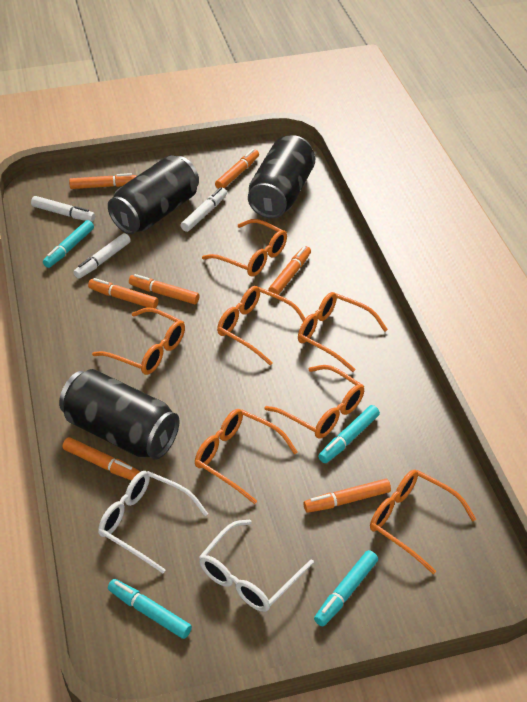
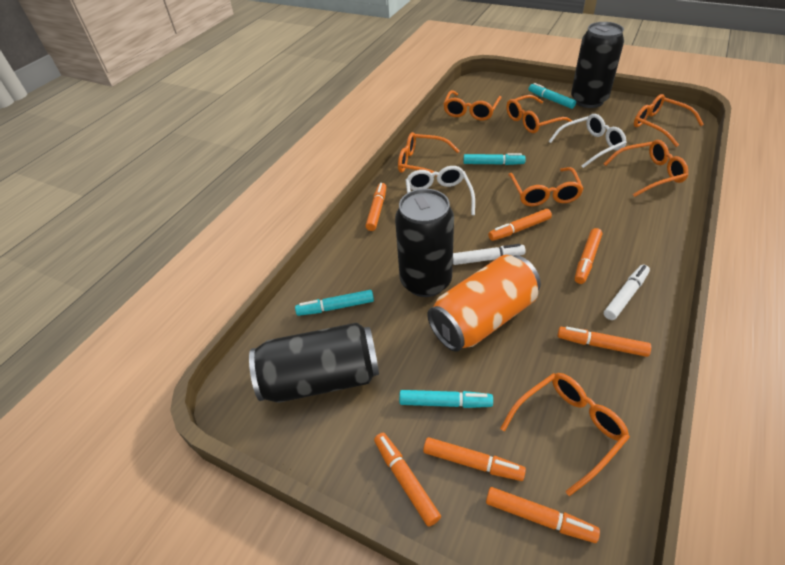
orange can: none = 0 -> [427,255,541,352] = 1
white marker: [31,196,95,222] [73,233,131,279] [181,187,227,232] = 3 -> [453,244,526,265] [604,265,650,320] = 2

